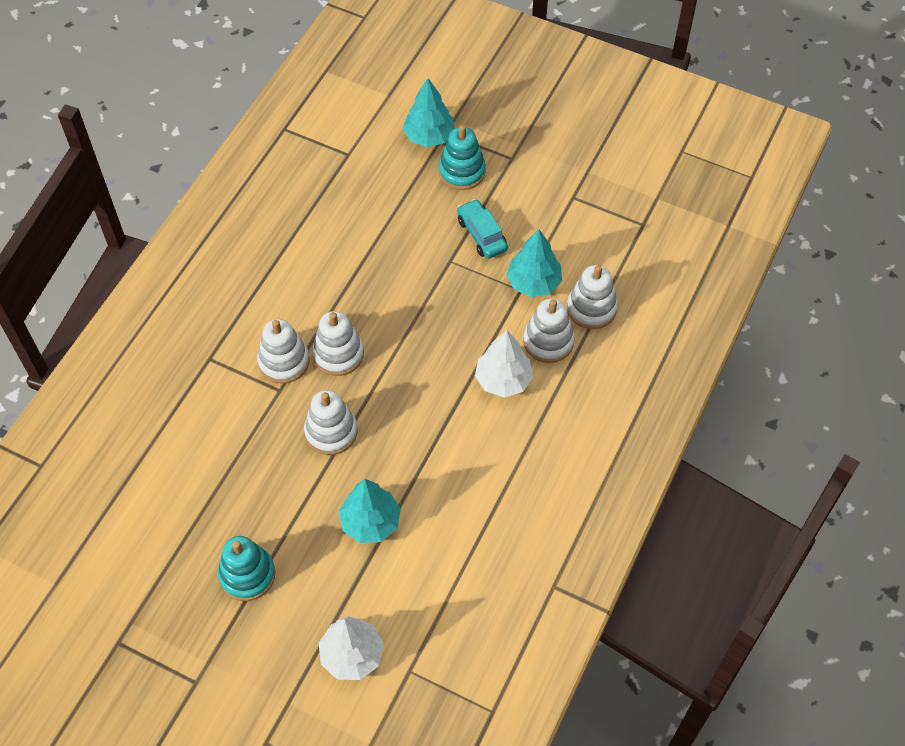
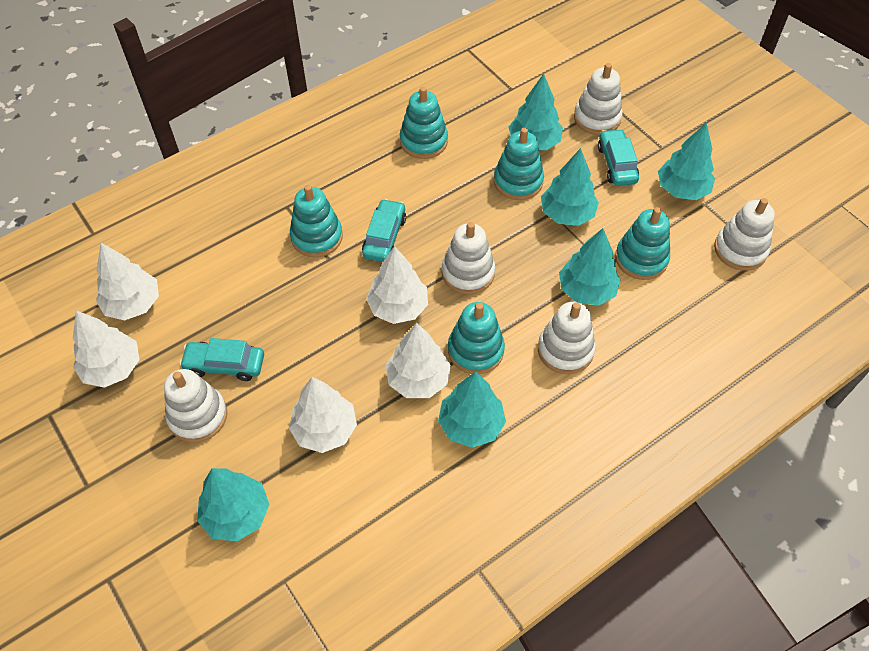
turquoise car: [457,199,508,259] = 1 -> [179,338,264,381] [362,199,406,262] [598,129,639,186] = 3
turquoise stacking toy: [218,536,275,601] [439,125,486,190] = 2 -> [290,185,343,257] [400,87,448,159] [448,302,505,374] [494,128,544,200] [615,207,670,280] = 5
turquoise tree: [339,479,401,543] [403,78,455,147] [506,229,562,297] = 3 -> [197,468,269,541] [438,371,506,448] [509,74,563,150] [541,148,599,226] [559,228,621,306] [658,122,715,200] = 6
white tree: [319,616,384,680] [475,330,533,398] = 2 -> [73,310,139,388] [96,243,159,321] [289,377,357,453] [366,246,428,324] [385,323,451,398] = 5

